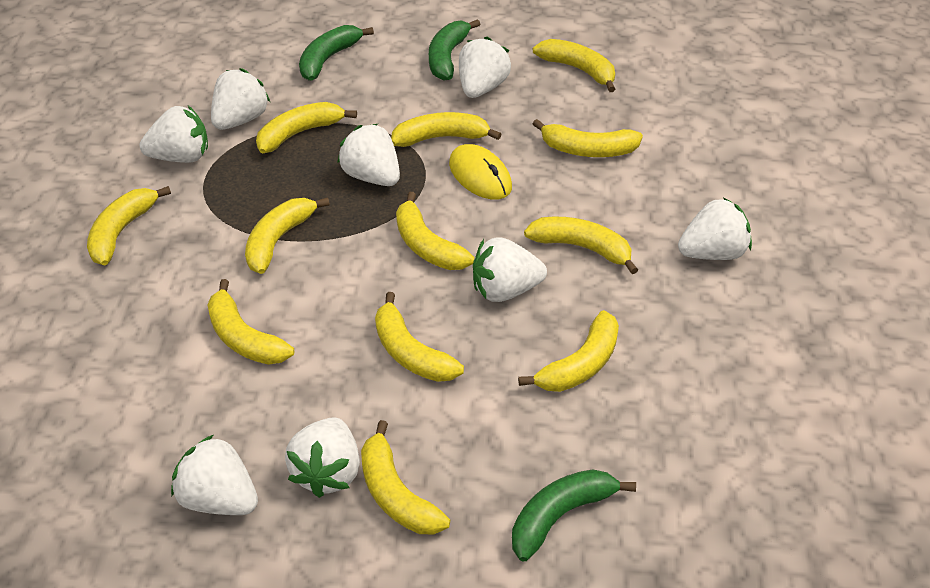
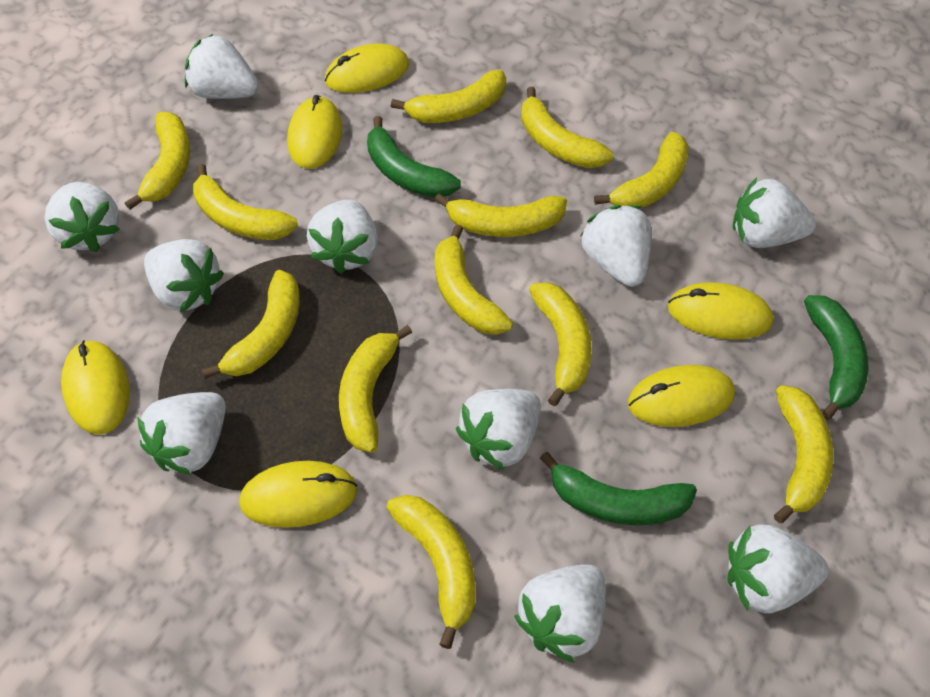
white strawberry: [140,106,208,163] [171,435,258,515] [211,68,270,130] [285,418,360,498] [337,124,400,186] [459,37,511,98] [473,237,547,302] [678,197,752,260] = 8 -> [45,182,120,252] [137,392,226,475] [144,239,224,312] [185,34,258,99] [307,200,378,274] [456,389,541,470] [514,565,606,663] [581,205,651,287] [727,524,829,613] [733,178,816,248] = 10
yellow mouse: [449,144,512,200] = 1 -> [61,340,130,435] [239,461,358,528] [287,95,342,169] [325,43,409,93] [628,365,735,427] [668,282,773,340] = 6

